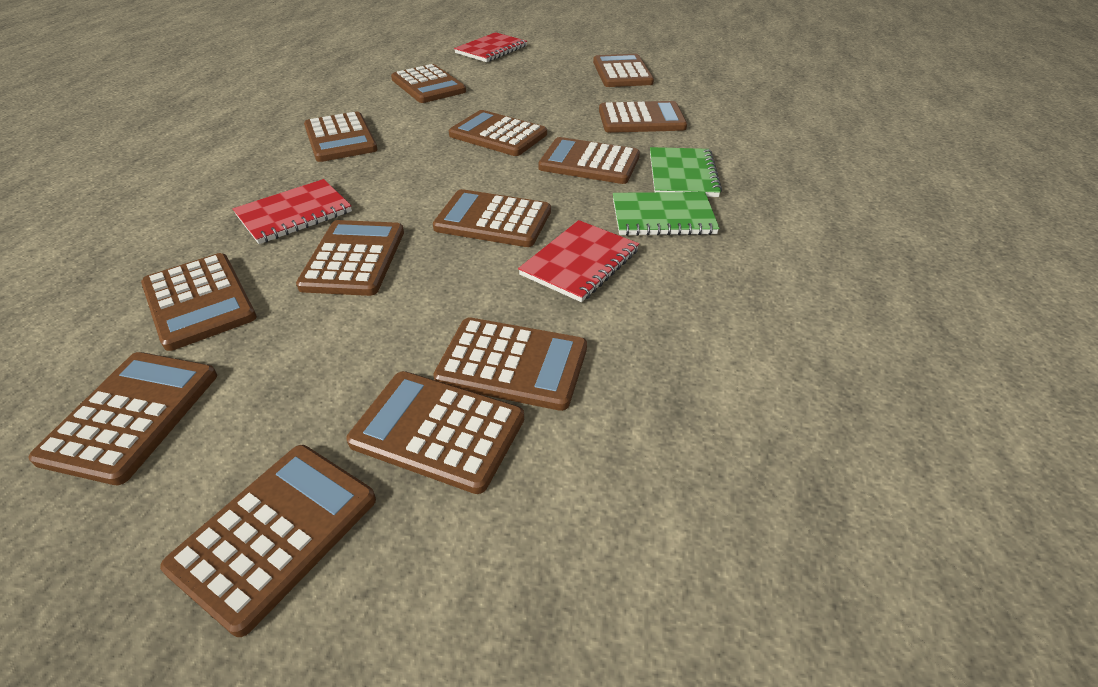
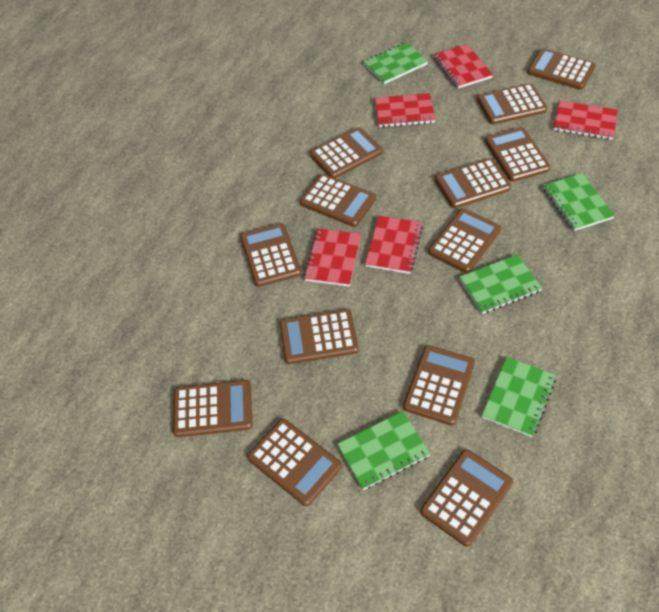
green notebook: [613,192,720,236] [650,147,722,197] = 2 -> [337,411,431,490] [363,42,428,84] [459,254,542,314] [482,357,556,437] [544,173,615,231] = 5
red notebook: [233,179,352,244] [454,32,527,62] [518,220,639,302] = 3 -> [303,229,361,286] [365,216,423,274] [375,93,435,127] [434,44,493,88] [554,101,618,140] = 5

